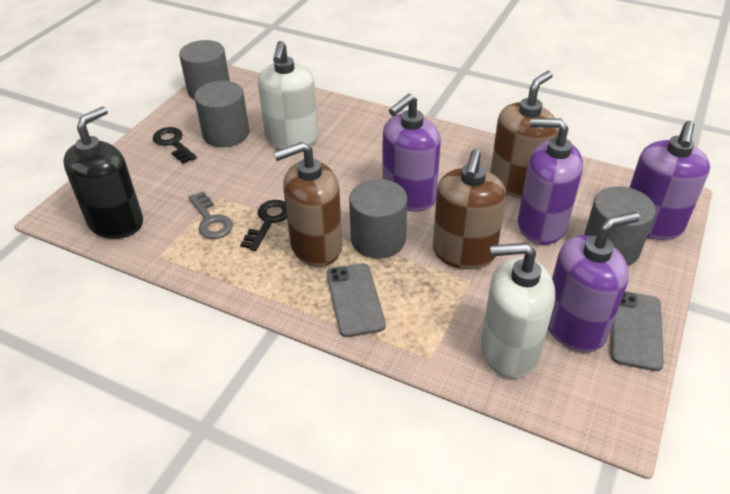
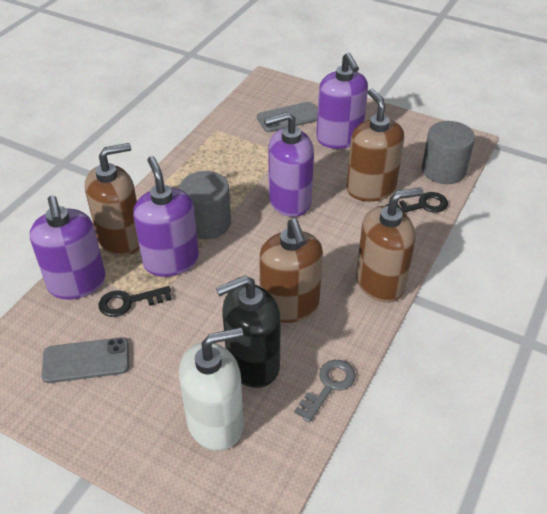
brown soap dispenser: [273,142,342,267] [433,149,506,269] [490,71,558,198] = 3 -> [85,143,139,256] [259,218,323,323] [347,89,404,202] [356,187,423,303] = 4
grey cylinder: [179,40,230,100] [194,81,249,147] [349,179,408,258] [584,186,656,266] = 4 -> [179,171,231,239] [422,121,475,184] = 2
white soap dispenser: [258,41,318,149] [481,243,555,378] = 2 -> [179,327,244,451] = 1

